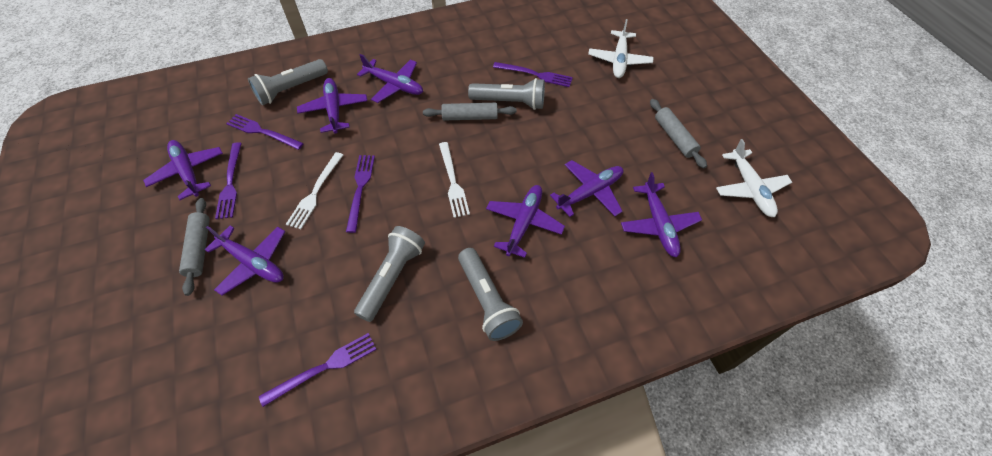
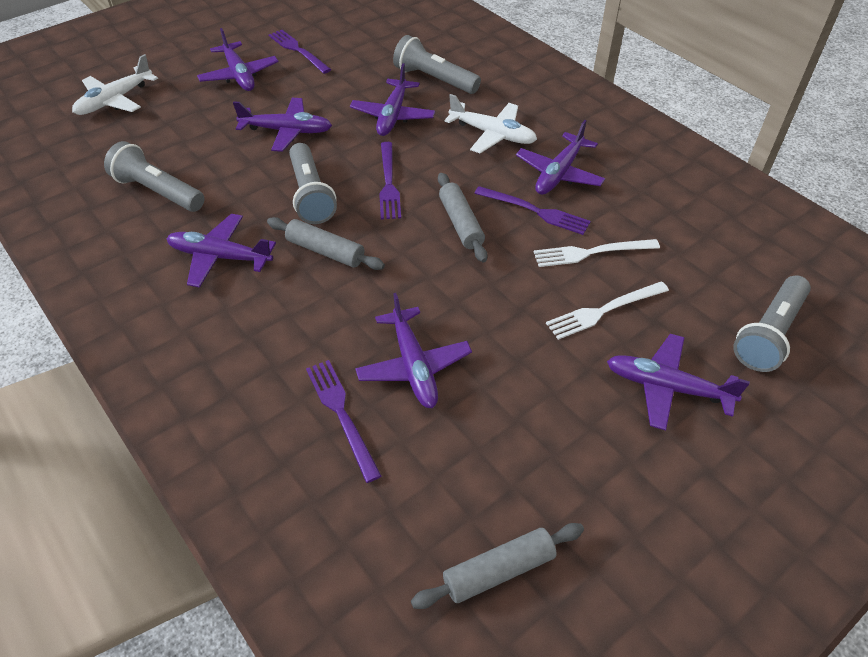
purple fork: [215,142,242,219] [226,114,304,150] [259,333,377,407] [346,155,375,233] [493,62,573,87] = 5 -> [269,30,331,74] [306,360,381,483] [379,142,401,219] [474,186,591,235] = 4

